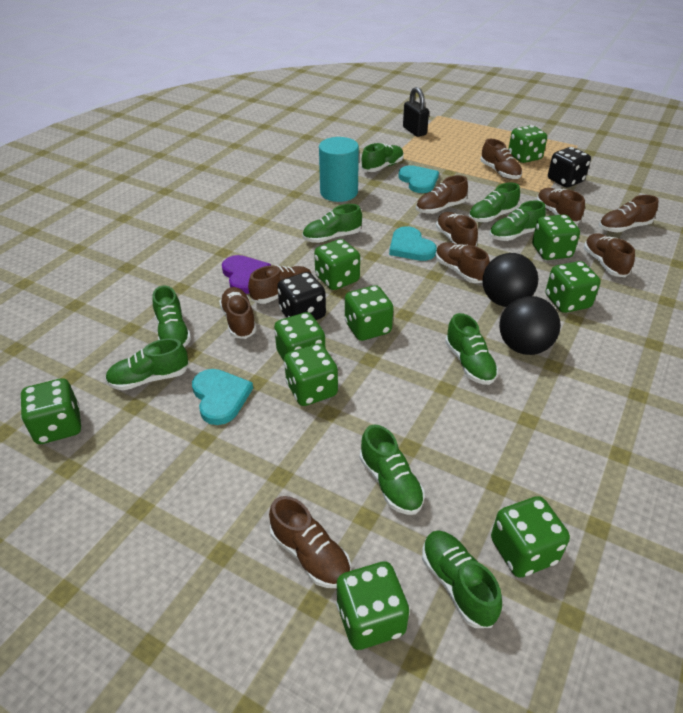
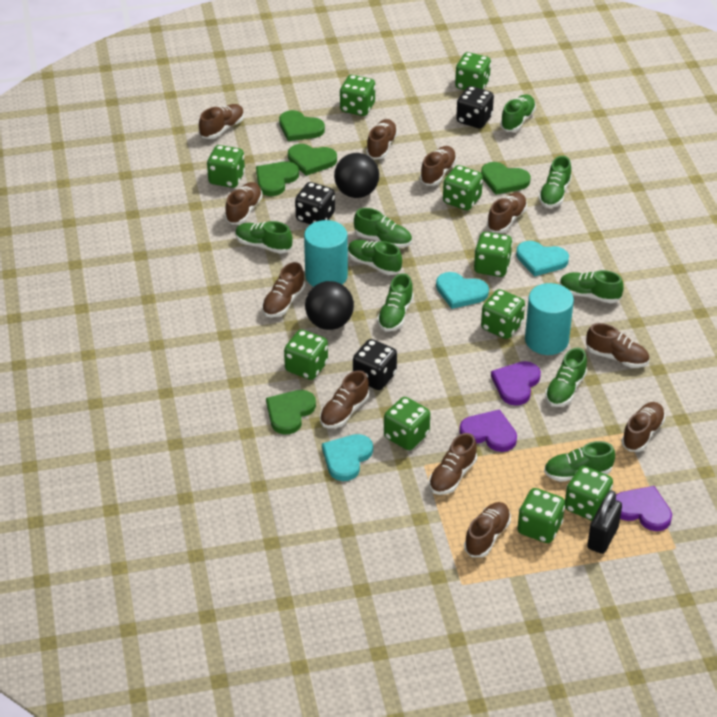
black dice: [277,272,326,320] [548,147,591,188] = 2 -> [295,182,335,225] [353,339,397,390] [456,86,494,129] = 3
brown shoe: [219,287,257,339] [248,265,312,304] [269,496,351,588] [416,175,468,214] [435,242,490,283] [436,212,478,247] [481,139,522,179] [536,188,585,223] [584,233,635,277] [599,195,658,232] = 10 -> [199,104,244,139] [225,182,263,225] [262,262,305,317] [320,370,369,428] [366,119,398,160] [420,146,457,186] [429,433,477,495] [464,502,511,557] [487,192,527,233] [586,323,649,368] [621,402,665,452] = 11
green heart: none = 0 -> [256,162,299,196] [266,390,316,435] [279,110,325,141] [288,144,337,176] [481,162,531,195] = 5
purple heart: [222,255,271,294] = 1 -> [459,409,517,452] [491,361,541,406] [616,486,672,531] = 3
turquoise cylinder: [319,137,359,202] = 1 -> [304,220,348,287] [525,283,574,355] = 2

